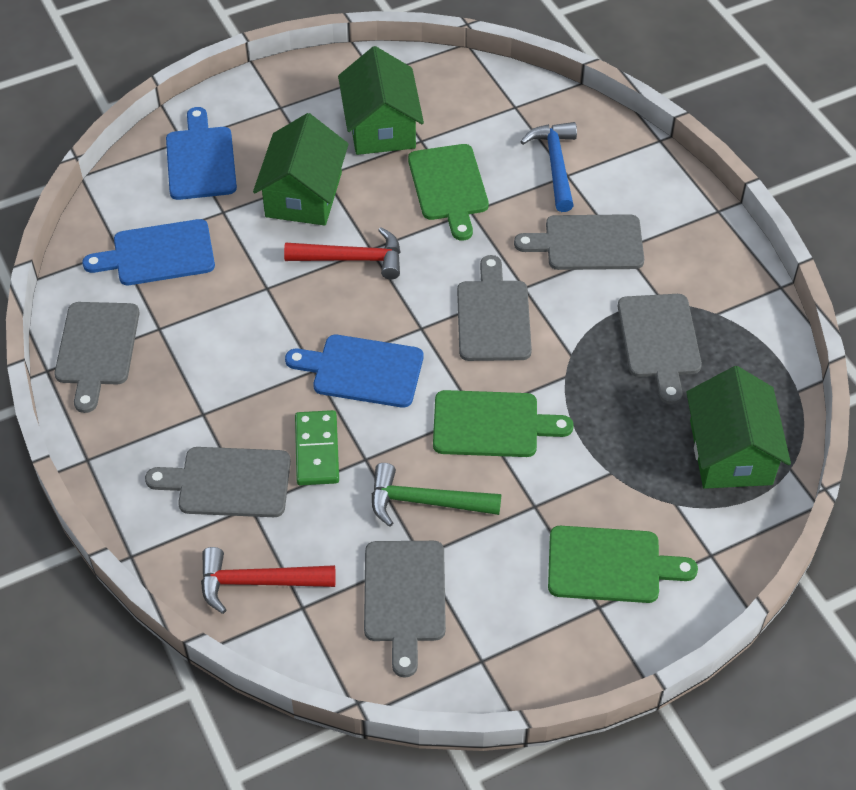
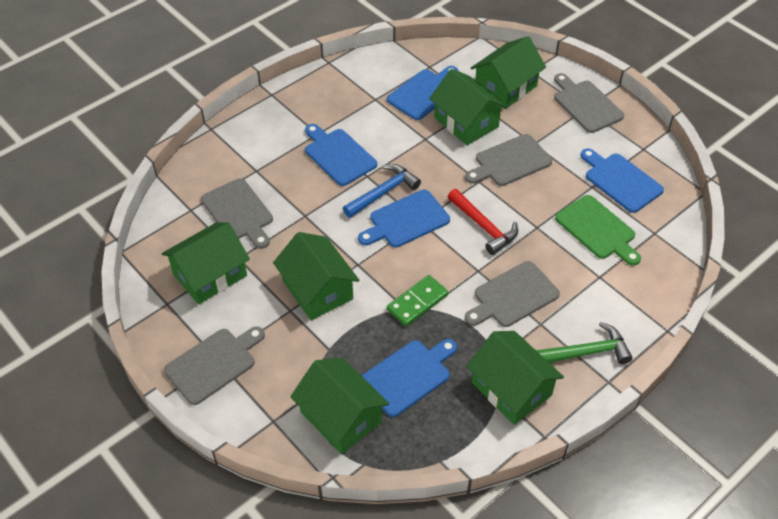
blue cutting board: [82,219,215,285] [166,107,237,200] [285,335,423,408] = 3 -> [305,124,377,186] [358,190,450,248] [362,339,457,417] [387,66,459,120] [580,148,664,213] = 5
green cutting board: [408,144,489,240] [433,390,574,457] [548,526,698,603] = 3 -> [555,195,641,266] = 1
green house: [253,113,349,226] [338,46,424,155] [686,366,791,489] = 3 -> [162,222,250,305] [273,232,360,320] [290,358,389,454] [429,69,507,145] [466,331,564,425] [471,36,546,109] = 6
grey cutting board: [55,302,139,413] [145,447,291,517] [364,541,446,677] [457,255,532,361] [514,214,644,270] [618,294,702,404] = 6 -> [164,327,265,405] [201,178,273,249] [465,134,552,186] [465,261,560,327] [554,73,624,133] = 5
red hammer: [201,547,336,614] [284,227,400,280] = 2 -> [448,189,518,255] = 1

